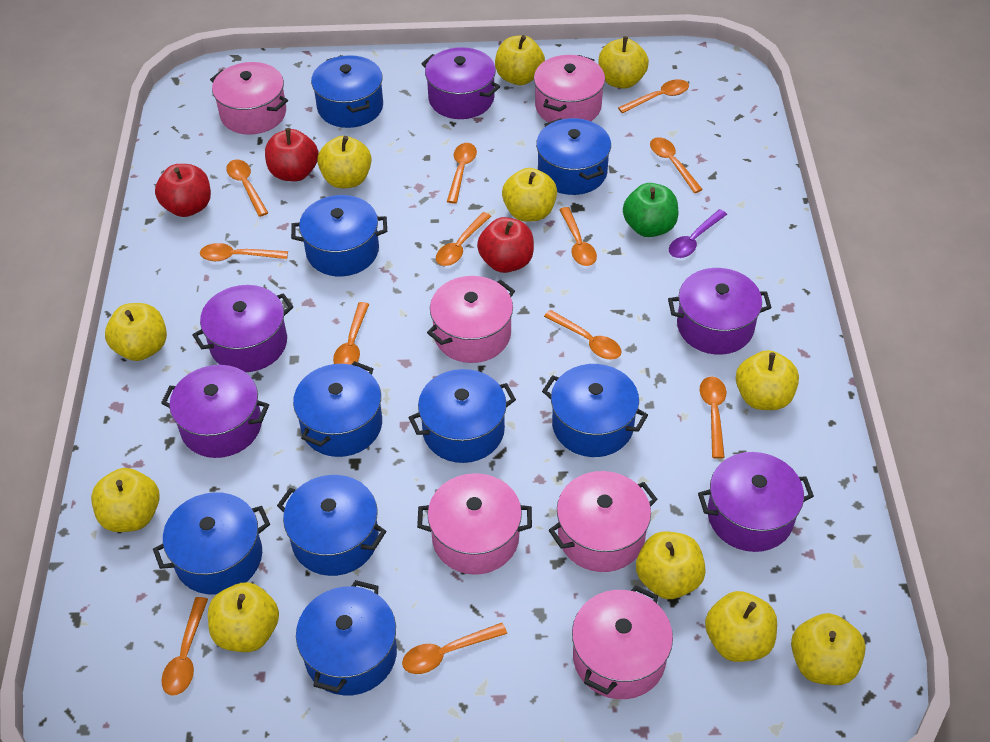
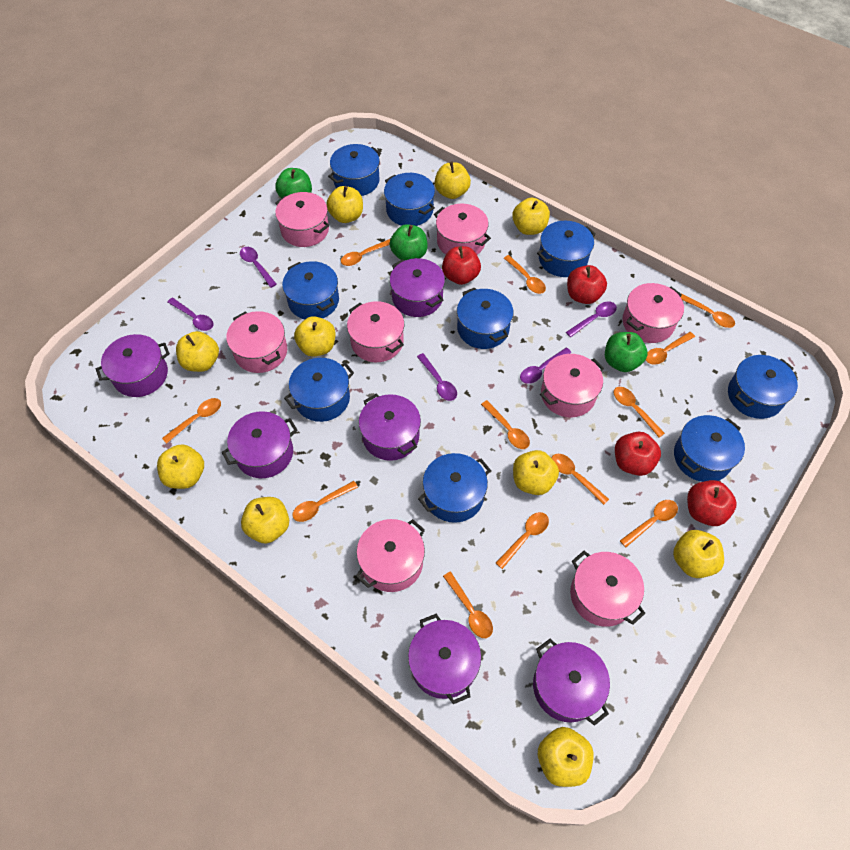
green apple: [623,183,678,237] = 1 -> [275,168,312,198] [390,224,428,260] [605,332,648,372] = 3
pink pot: [210,62,288,135] [417,473,532,575] [427,276,515,363] [534,55,605,122] [549,471,658,572] [572,585,673,699] = 6 -> [226,311,287,373] [275,192,329,247] [347,301,404,362] [356,519,425,592] [434,204,491,255] [540,354,604,418] [570,551,645,627] [623,283,684,343] = 8
purple pot: [161,365,269,458] [192,285,293,372] [421,47,500,119] [668,268,772,355] [698,452,814,552] = 5 -> [96,334,170,397] [222,411,297,478] [359,394,421,461] [390,258,445,317] [408,614,481,704] [533,639,610,726] = 6
purple spoon: [669,209,727,258] = 1 -> [167,298,214,331] [240,247,277,288] [417,353,457,401] [520,348,571,384] [566,302,617,337] = 5
red apple: [155,164,211,217] [265,128,319,181] [477,217,534,273] = 3 -> [442,246,481,285] [567,265,607,304] [615,432,661,476] [687,480,737,526] = 4
yellow apple: [91,468,160,532] [105,303,167,361] [208,582,279,652] [317,136,372,188] [495,35,545,85] [502,168,557,222] [599,36,649,89] [636,532,706,599] [705,591,777,662] [736,350,799,410] [791,613,866,685] = 11 -> [157,444,204,489] [176,331,219,372] [241,497,289,544] [294,316,335,357] [326,186,363,223] [435,161,471,199] [512,198,550,235] [513,450,559,495] [538,727,594,787] [673,530,724,578] = 10

